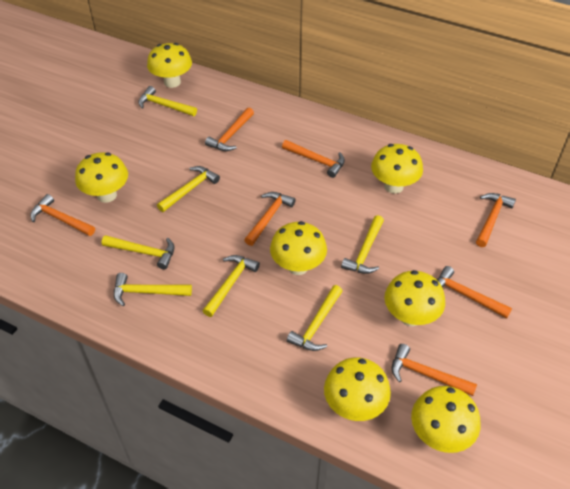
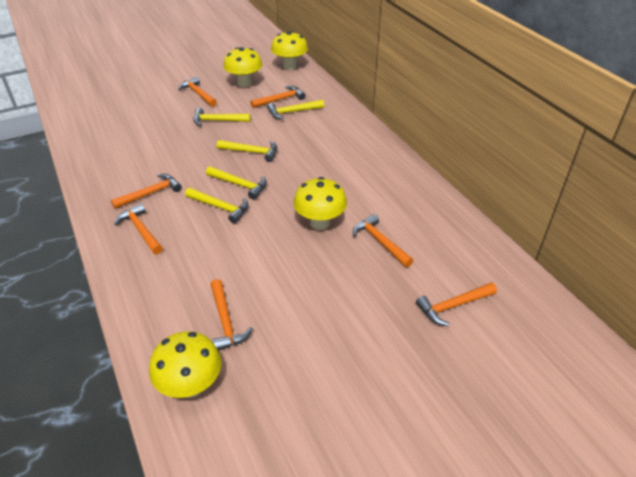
yellow hammer: [102,235,175,269] [114,273,192,306] [138,86,197,116] [157,166,220,212] [203,255,260,317] [287,285,343,351] [341,215,384,274] = 7 -> [185,188,249,223] [193,108,251,126] [206,166,267,199] [217,140,277,162] [267,100,324,119] = 5
yellow mushroom: [75,152,128,203] [147,43,192,88] [270,221,327,275] [324,357,391,421] [371,144,423,193] [384,270,445,326] [411,386,480,453] = 7 -> [149,331,222,398] [223,47,263,87] [271,31,308,70] [293,177,347,230] = 4

